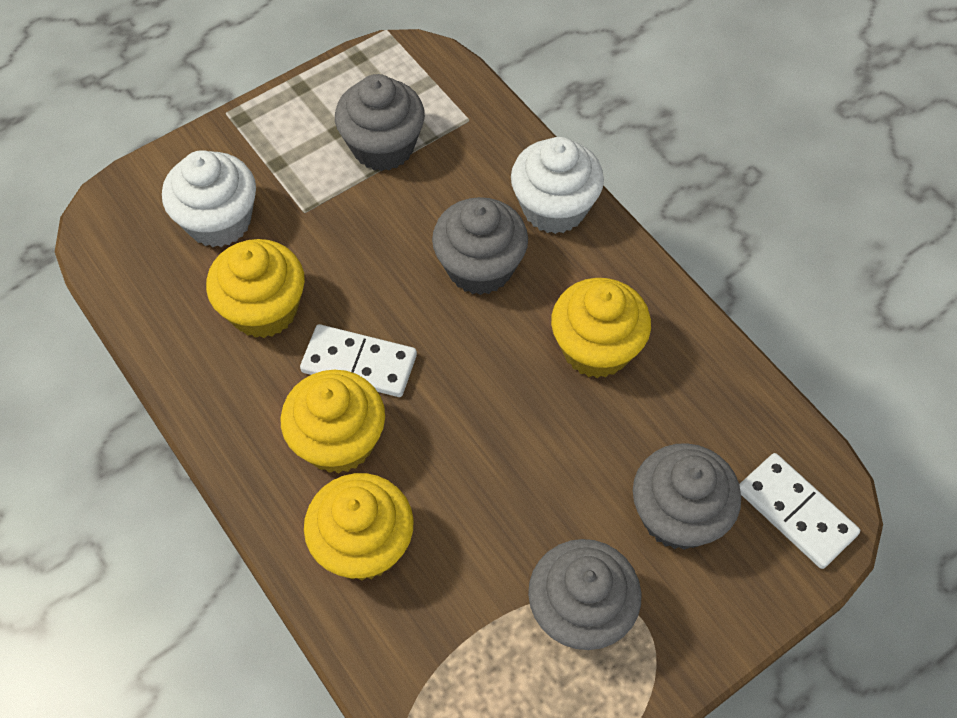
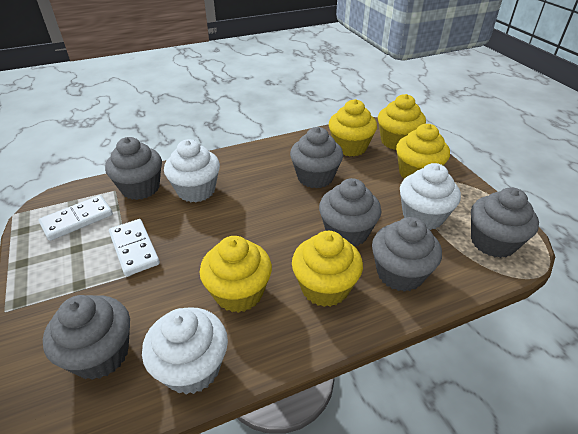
grey cupcake: [335,74,425,171] [432,197,528,295] [528,539,642,650] [633,443,741,550] = 4 -> [43,295,130,380] [105,137,162,200] [290,127,343,188] [319,178,381,247] [372,217,442,292] [471,187,539,258] = 6
white cupcake: [162,150,256,247] [511,137,604,234] = 2 -> [142,307,228,395] [164,139,220,203] [400,163,461,230] = 3
yellow cupcake: [206,239,305,338] [280,370,385,474] [304,473,414,580] [551,278,651,378] = 4 -> [200,236,272,313] [292,231,363,307] [329,99,377,157] [378,94,426,150] [396,124,450,179] = 5

